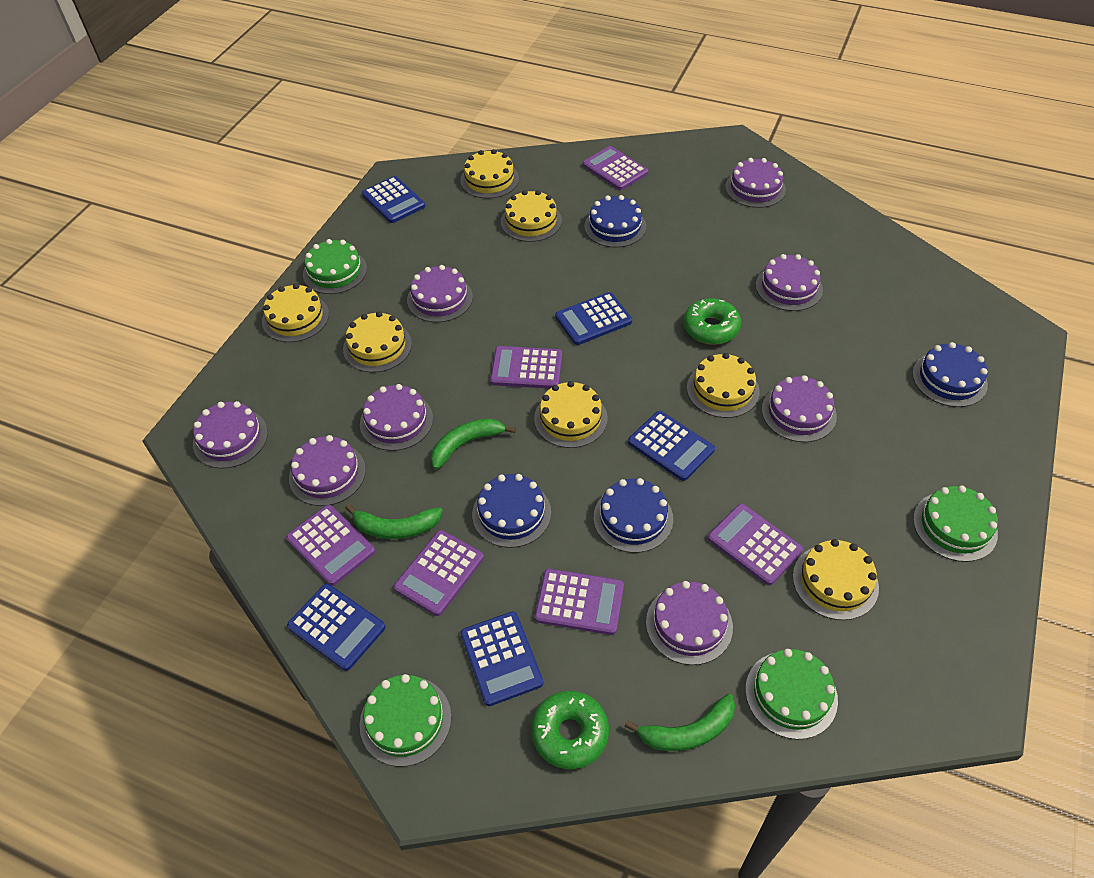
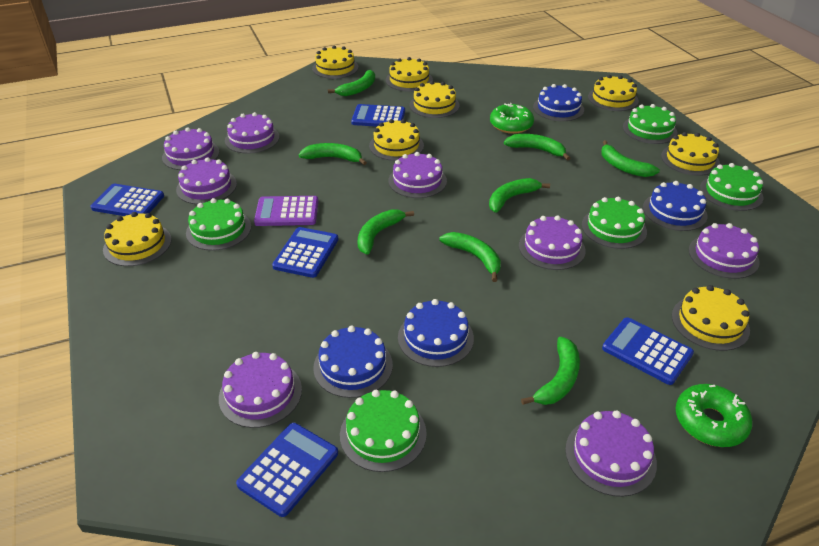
green banana: [345,504,443,539] [431,418,516,470] [624,694,735,751] = 3 -> [299,143,367,165] [328,70,375,96] [357,209,414,255] [439,232,501,282] [489,178,550,213] [504,134,570,161] [521,336,580,405] [601,140,660,177] = 8
green cake: [303,239,367,294] [360,674,451,767] [745,649,838,740] [913,486,998,562] = 4 -> [186,198,251,251] [340,390,427,472] [582,197,647,249] [623,104,678,144] [700,163,763,211] = 5
purple calculator: [286,505,375,586] [394,530,484,616] [490,346,562,389] [535,569,624,635] [583,146,648,190] [708,504,803,586] = 6 -> [254,196,318,226] = 1
yellow cake: [262,284,329,342] [343,311,412,373] [460,149,519,198] [501,190,562,242] [534,381,608,448] [687,353,760,418] [793,539,879,620] = 7 -> [103,212,172,266] [312,46,358,79] [369,119,424,161] [386,57,433,92] [409,81,460,118] [588,75,639,111] [661,132,720,176] [672,285,750,351] = 8

